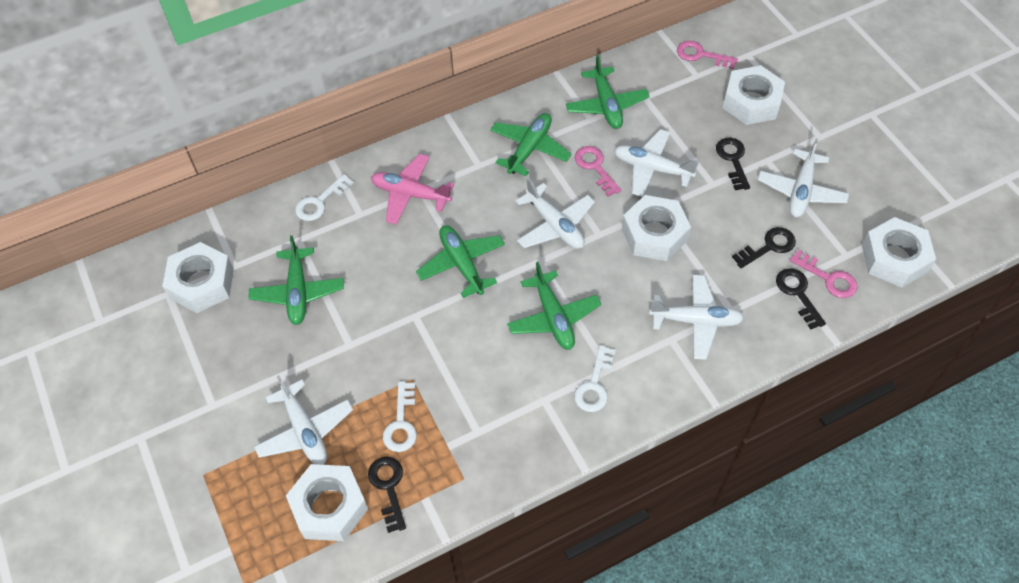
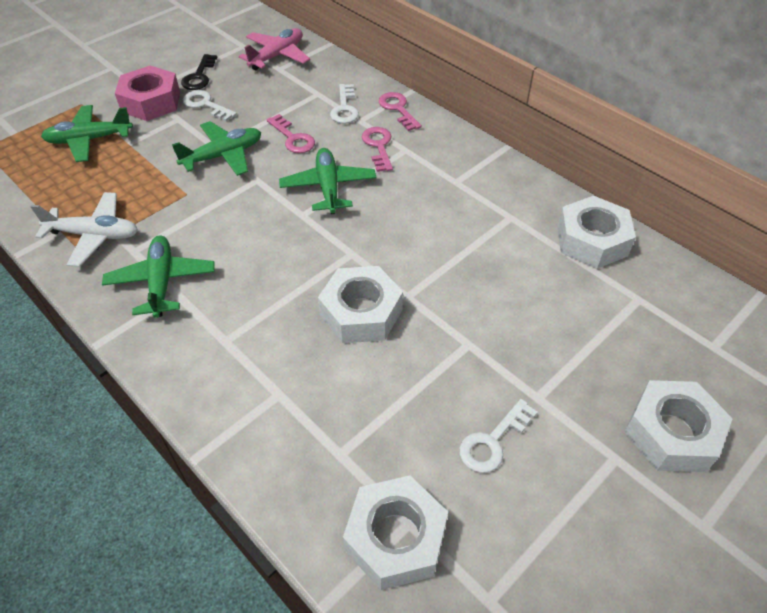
black key: [368,457,406,533] [716,138,750,190] [732,227,796,268] [776,268,826,329] = 4 -> [181,54,217,90] = 1
green plane: [249,235,344,325] [416,225,505,298] [490,113,572,176] [507,262,601,350] [566,55,650,129] = 5 -> [41,105,133,162] [102,235,215,318] [172,121,261,176] [279,148,376,214] = 4
pink nut: none = 0 -> [115,66,180,121] = 1
white nut: [162,242,234,313] [286,464,368,541] [622,195,691,261] [723,65,785,125] [862,217,936,288] = 5 -> [318,266,403,343] [343,475,448,590] [557,196,636,269] [624,380,733,472] = 4
white plane: [254,375,353,465] [515,178,595,249] [614,129,699,197] [649,275,744,360] [758,139,849,218] = 5 -> [30,192,138,267] = 1

